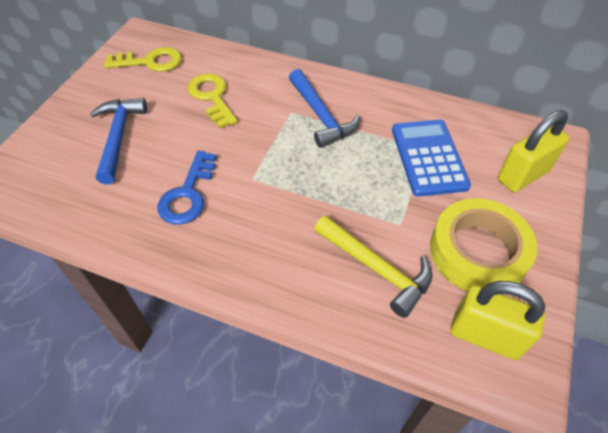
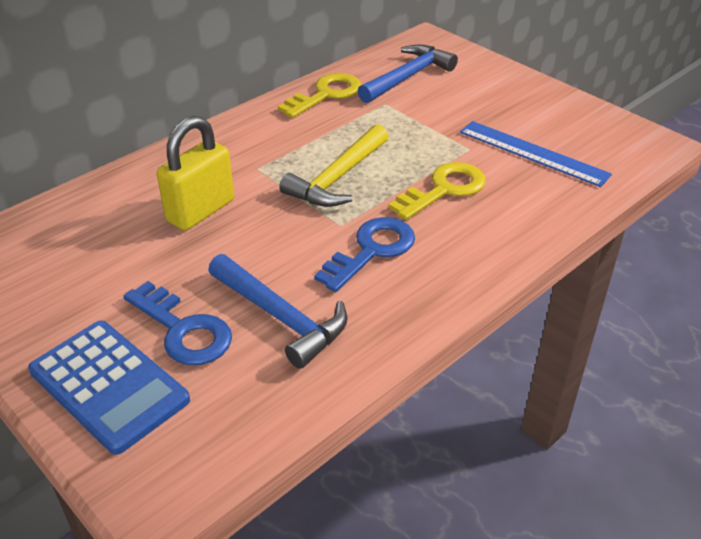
blue key: [158,151,217,224] = 1 -> [123,281,232,365] [314,217,415,292] = 2
blue ruler: none = 0 -> [460,121,612,187] = 1
yellow padlock: [451,281,545,360] [498,110,570,192] = 2 -> [157,116,234,231] = 1
yellow tape: [430,198,538,291] = 1 -> none = 0

